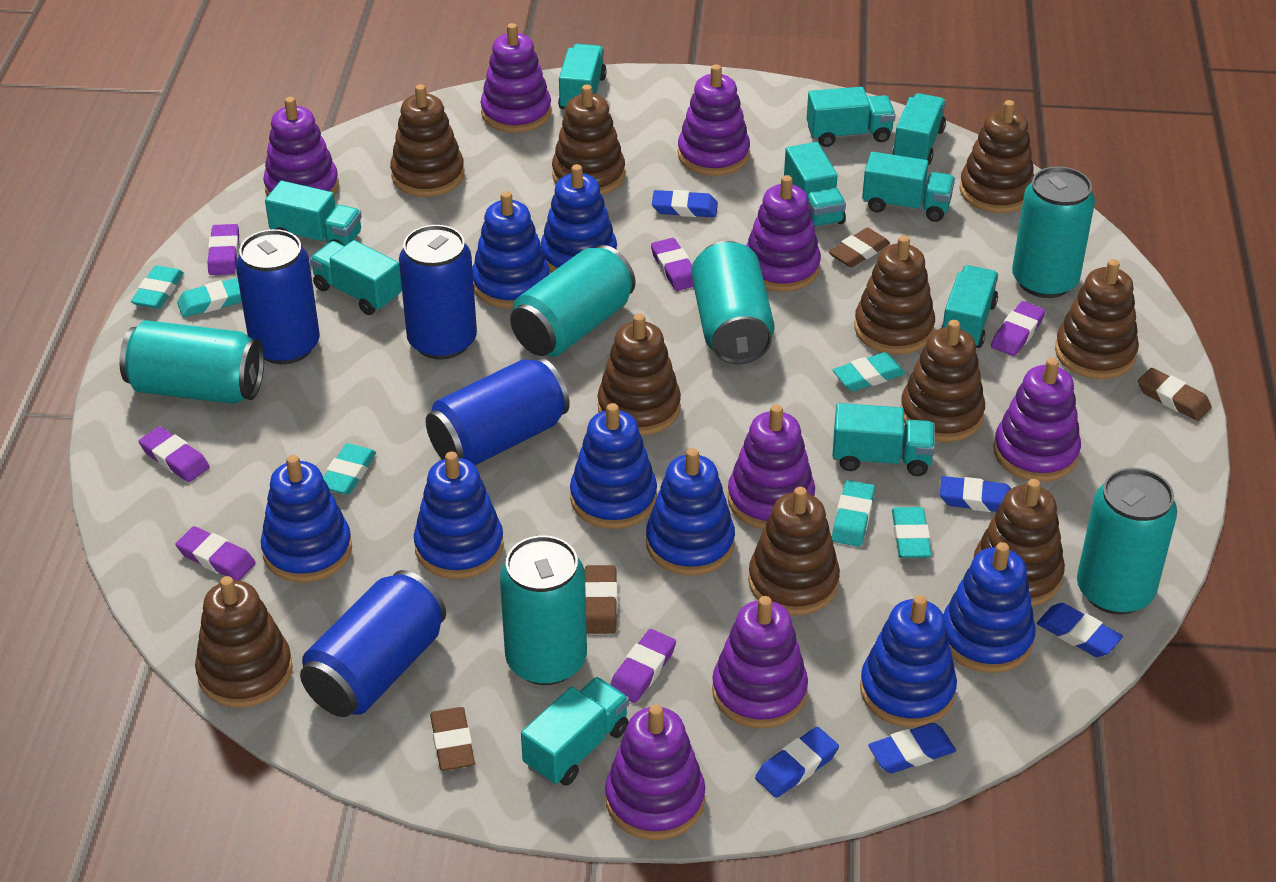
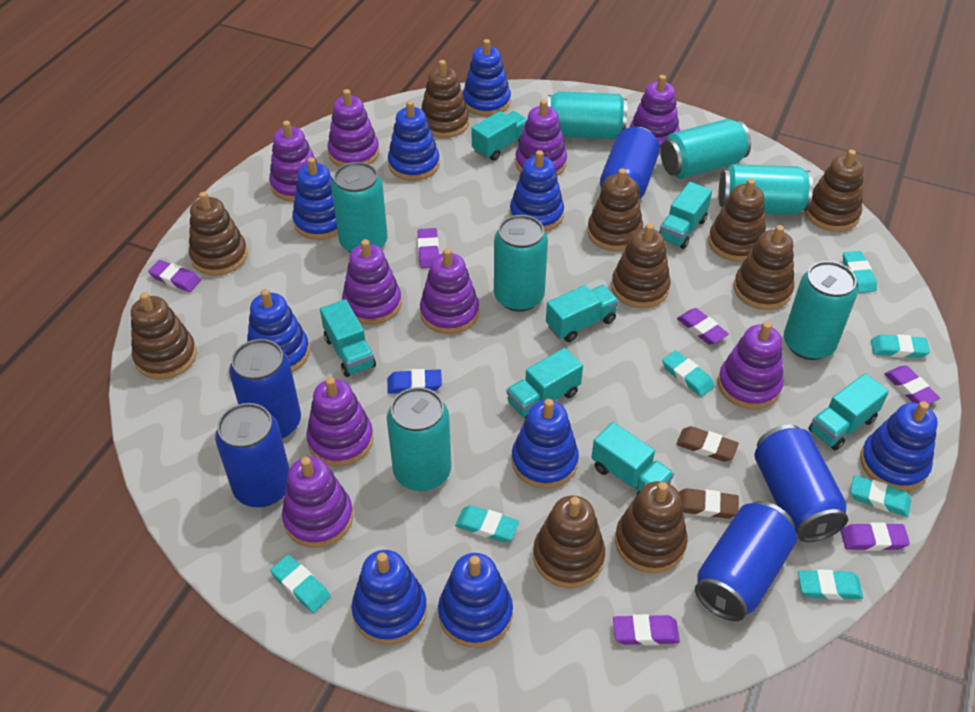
blue can: [236,229,320,365] [300,570,446,717] [399,225,477,360] [426,358,570,465] = 4 -> [215,403,290,507] [229,339,301,439] [600,127,660,200] [695,501,797,621] [754,425,848,542] = 5
blue eraser: [652,190,718,217] [755,727,839,798] [868,723,956,773] [940,476,1011,512] [1037,603,1123,657] = 5 -> [387,369,442,394] = 1
blue stacking toy: [261,455,352,582] [414,452,504,579] [472,191,549,308] [540,164,617,273] [570,403,657,529] [646,448,735,576] [860,595,957,727] [943,542,1036,673] = 8 -> [247,289,309,372] [292,157,338,240] [352,550,427,645] [388,101,440,181] [438,553,513,648] [463,39,511,116] [510,150,564,232] [511,399,579,489] [860,401,938,491] = 9
brown eraser: [430,707,475,771] [585,565,617,634] [828,228,890,268] [1138,368,1212,421] = 4 -> [676,426,739,462] [679,488,739,519] = 2
purple stacking toy: [263,97,339,196] [480,23,552,133] [605,704,705,840] [678,64,750,176] [712,596,808,728] [728,404,815,529] [746,175,821,292] [993,358,1081,482] = 8 -> [269,121,317,201] [282,457,353,548] [306,377,373,466] [327,89,379,167] [342,239,402,325] [420,248,479,334] [515,100,567,176] [629,75,680,153] [718,321,784,409] = 9
turquoise can: [120,320,264,404] [500,535,587,685] [510,245,635,357] [691,241,775,365] [1012,166,1095,298] [1077,468,1177,615] = 6 -> [331,162,388,253] [387,387,451,491] [494,215,548,312] [548,91,628,139] [661,119,751,179] [719,164,813,214] [784,261,858,360] = 7
turquoise eraser: [131,265,184,309] [177,278,242,317] [323,443,376,495] [832,480,875,547] [833,352,906,391] [892,507,932,558] = 6 -> [270,555,331,613] [455,505,519,542] [662,350,715,397] [798,569,863,600] [843,251,877,293] [850,475,911,517] [871,334,930,358] = 7
turquoise truck: [265,181,362,246] [310,240,402,315] [521,677,629,786] [558,44,607,111] [784,142,846,227] [807,87,896,147] [833,403,935,476] [862,152,955,222] [892,93,946,165] [941,265,998,348] = 10 -> [320,299,376,377] [472,111,527,161] [506,348,583,419] [546,285,619,342] [591,422,674,495] [659,182,712,249] [809,373,889,451] = 7

